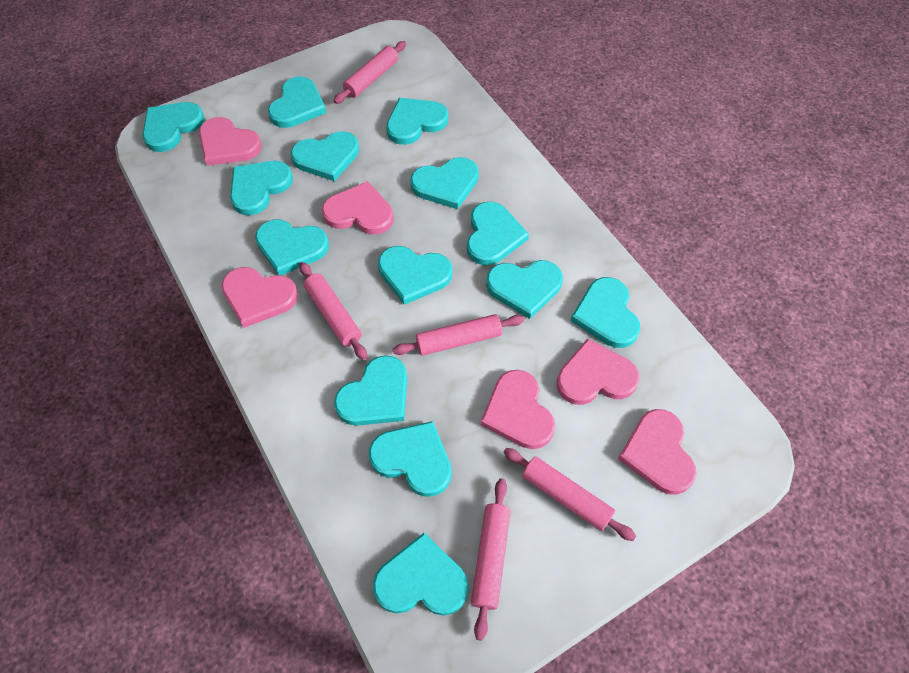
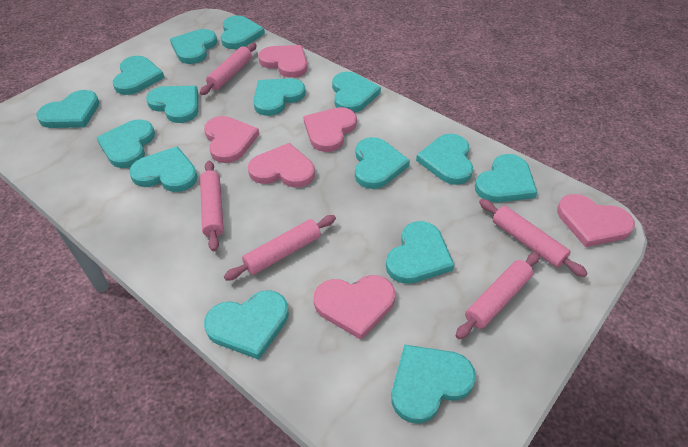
turquoise heart: [142,102,204,152] [230,161,293,215] [255,220,329,275] [268,76,326,128] [291,131,359,181] [334,355,407,426] [369,421,452,497] [373,533,469,616] [378,246,452,305] [386,98,448,145] [410,157,479,209] [467,202,529,265] [486,260,563,319] [571,277,640,348] = 14 -> [36,90,100,128] [96,119,155,168] [113,56,165,95] [129,146,198,192] [146,86,198,123] [170,29,217,64] [204,290,289,360] [221,15,265,49] [253,78,306,116] [332,72,381,113] [355,137,410,189] [386,221,454,284] [391,345,476,424] [416,134,473,185] [475,154,537,203] = 15

